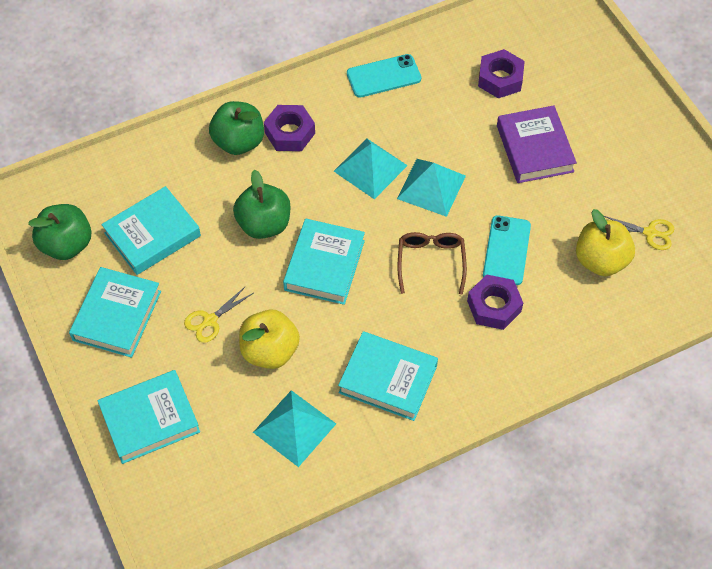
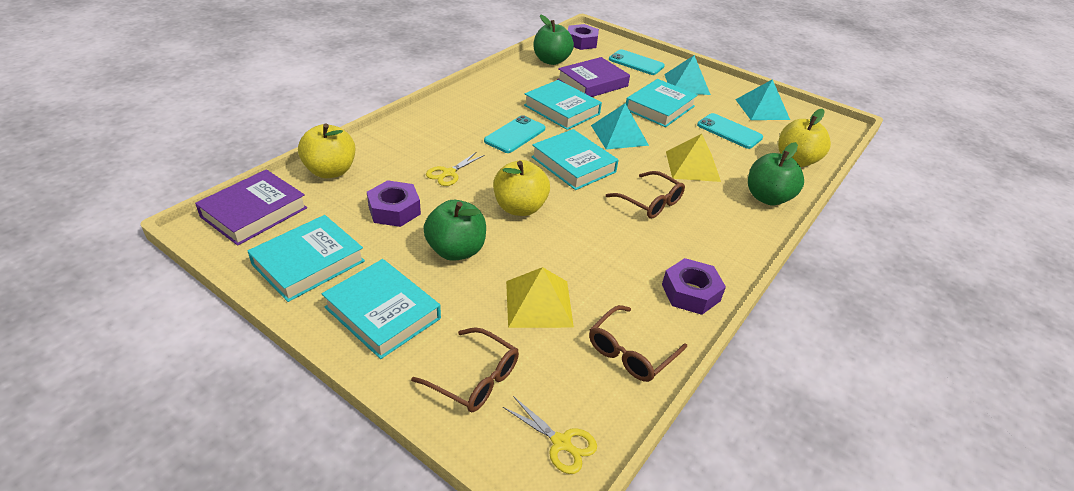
brown glasses: [398,232,467,294] = 1 -> [411,327,519,412] [589,305,687,382] [606,171,685,219] = 3
purple book: [497,105,577,183] = 1 -> [195,169,307,246] [557,57,630,97] = 2
turquoise phone: [347,54,421,98] [483,215,531,285] = 2 -> [484,115,545,153] [609,49,665,75] [697,113,763,149] = 3
yellow apple: [239,310,300,369] [576,209,635,276] = 2 -> [298,124,355,178] [493,160,550,216] [778,109,831,167] = 3
yellow pyramid: none = 0 -> [506,267,574,328] [666,134,721,182] = 2

